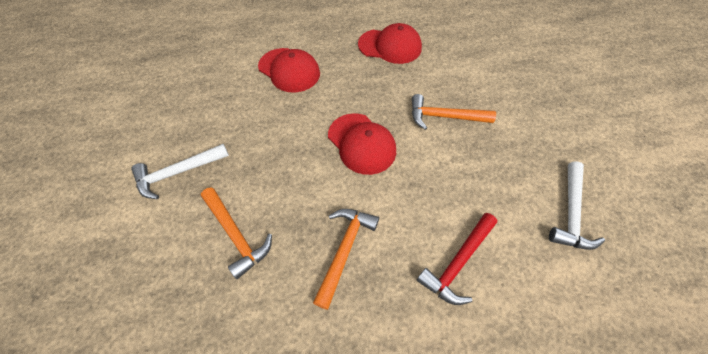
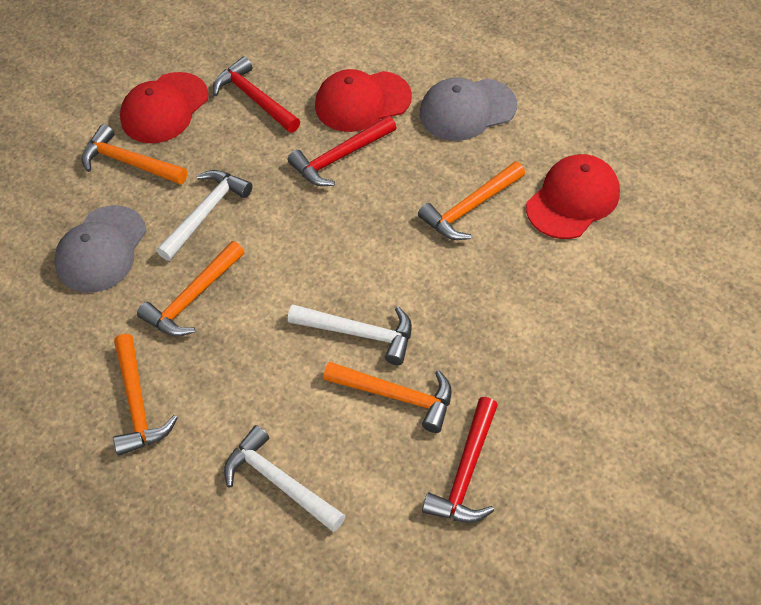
grey cap: none = 0 -> [54,205,146,293] [420,77,517,141] = 2
orange hammer: [201,187,272,279] [313,209,379,310] [412,94,496,130] = 3 -> [81,124,187,185] [113,334,177,456] [137,241,244,336] [323,362,452,433] [418,161,525,240] = 5
red hammer: [417,213,497,305] = 1 -> [213,57,300,133] [288,115,397,186] [422,397,498,523] = 3
white hammer: [131,144,229,199] [549,161,605,250] = 2 -> [157,170,253,261] [224,425,346,532] [288,304,412,365] = 3

